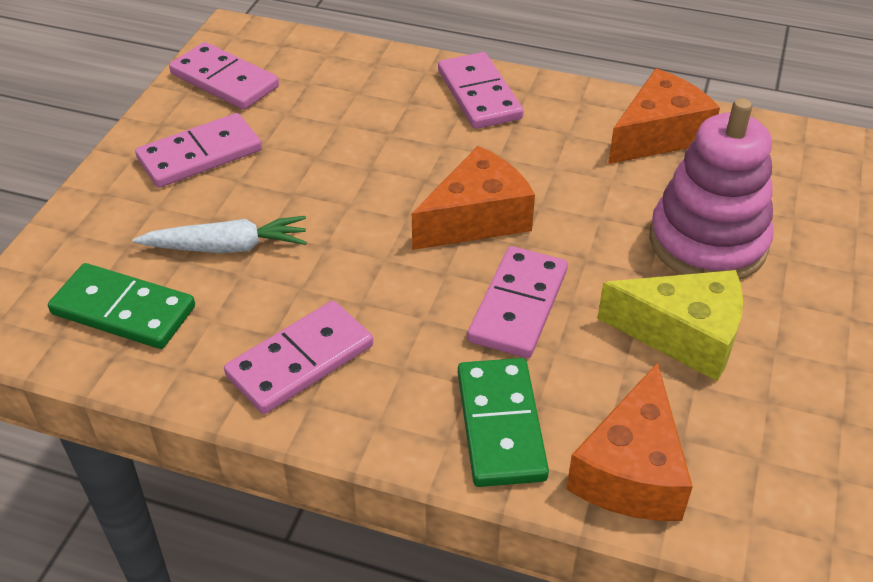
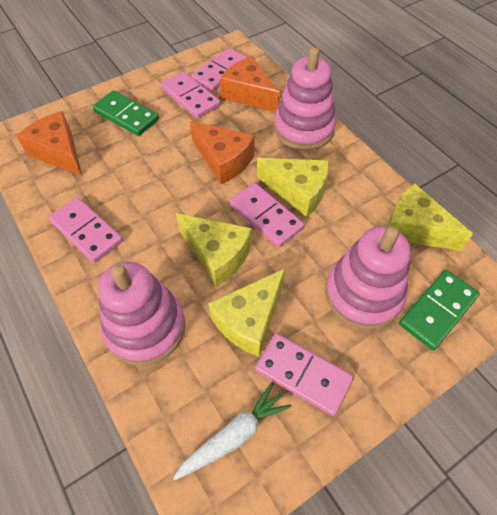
pink stacking toy: [649,98,773,280] = 1 -> [98,261,185,366] [274,47,336,150] [325,226,411,329] = 3
yellow cheese: [597,270,743,381] = 1 -> [176,213,252,286] [208,269,285,357] [257,158,329,218] [386,183,473,251] = 4

